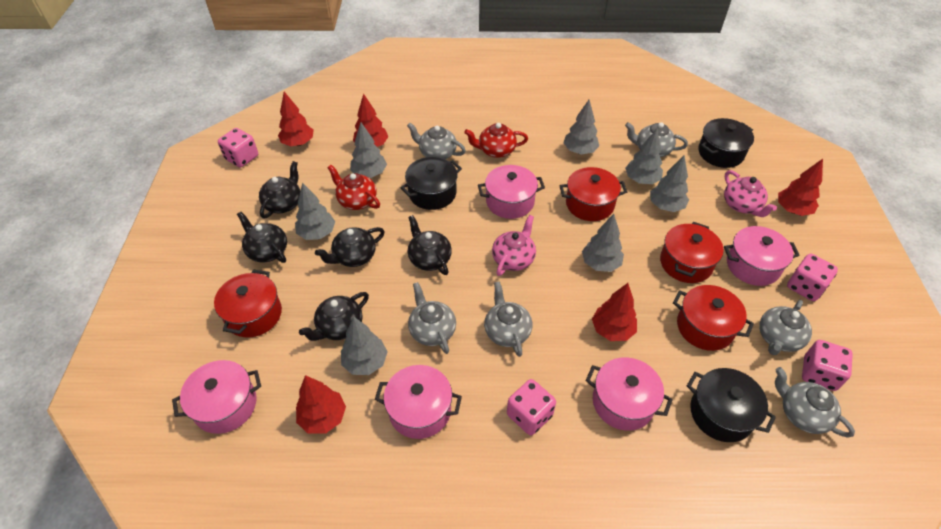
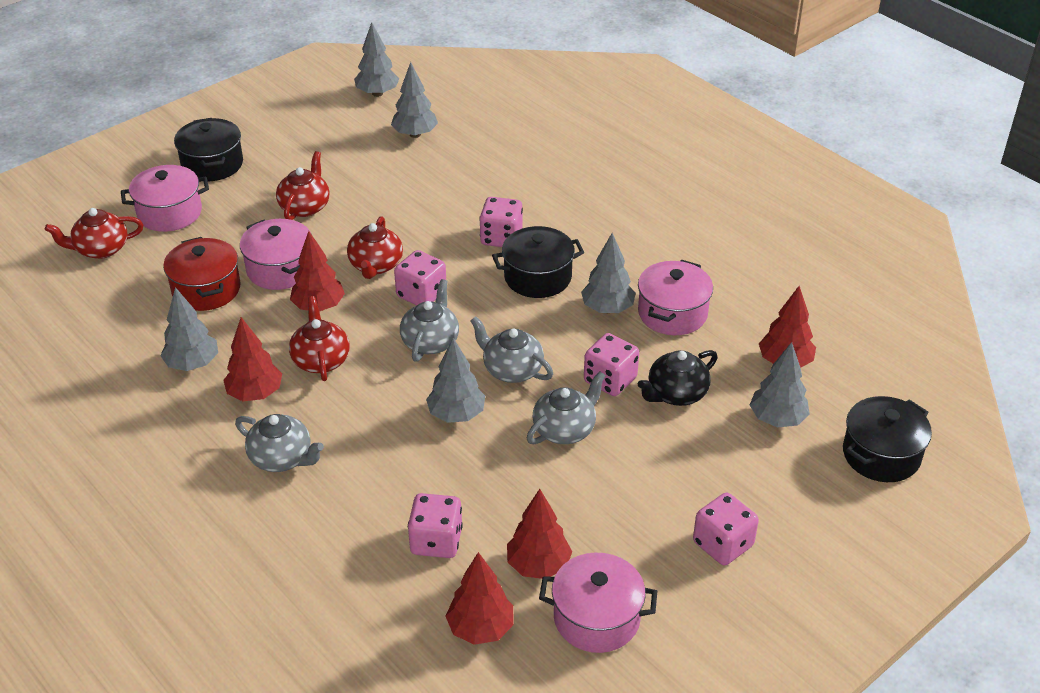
black teapot: [237,212,287,263] [259,161,300,218] [299,292,369,341] [315,227,385,267] [408,215,452,275] = 5 -> [638,350,718,406] = 1
grey teapot: [407,123,466,159] [408,282,456,354] [484,281,532,357] [625,122,688,157] [759,300,812,355] [775,367,855,438] = 6 -> [235,414,324,472] [400,279,459,362] [470,316,553,383] [527,371,606,444] = 4
grey tree: [295,182,335,240] [341,317,388,375] [350,122,387,178] [563,100,599,154] [582,214,624,272] [625,129,663,184] [650,155,689,212] = 7 -> [160,287,218,371] [354,22,399,97] [391,62,438,138] [426,338,485,423] [581,233,636,313] [750,342,810,428] = 6
pink dice: [218,128,258,168] [507,379,556,435] [787,254,838,301] [802,340,853,391] = 4 -> [394,250,446,306] [408,493,463,558] [479,197,523,247] [584,333,639,396] [693,493,759,565] = 5
pink pot: [172,360,261,434] [375,365,462,439] [478,165,545,219] [585,357,673,431] [724,226,800,286] = 5 -> [121,165,209,232] [240,219,311,290] [539,553,657,653] [638,259,713,335] = 4
pink teapot: [492,215,536,276] [724,170,777,217] = 2 -> none = 0
red pot: [214,269,282,338] [559,167,627,221] [660,222,724,283] [673,285,754,351] = 4 -> [163,237,241,311] = 1
red teapot: [327,165,380,210] [464,123,528,158] = 2 -> [45,208,143,259] [276,151,330,220] [289,296,350,381] [347,216,403,279] = 4

